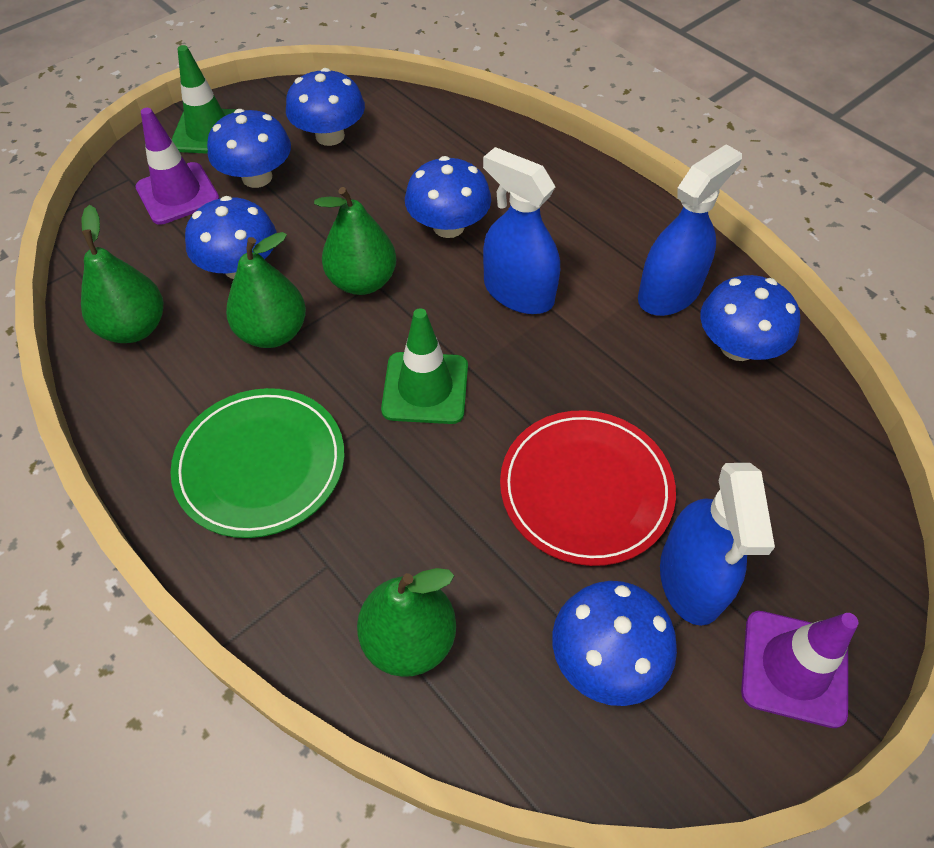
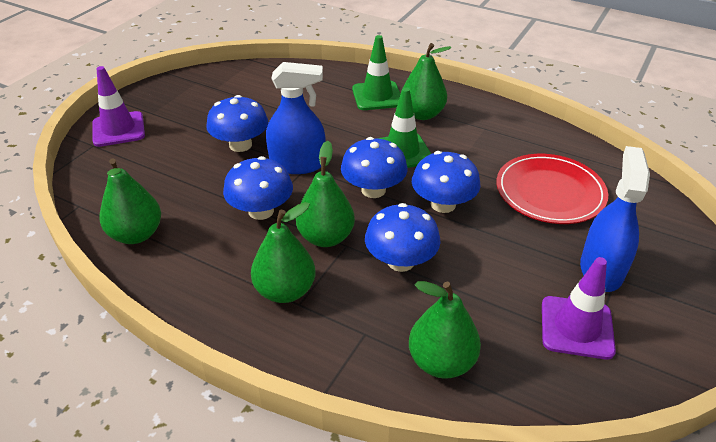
blue mushroom: [185,196,277,279] [207,109,291,188] [286,68,365,146] [405,156,491,238] [552,581,677,706] [700,275,800,361] = 6 -> [207,95,268,152] [223,156,293,220] [341,137,407,198] [365,203,440,272] [412,151,481,213] = 5
blue spray bottle: [483,147,560,314] [638,144,742,316] [660,463,775,626] = 3 -> [266,62,326,174] [580,146,650,292] = 2
green pear: [81,205,163,343] [226,232,306,348] [314,187,397,295] [357,568,456,677] = 4 -> [99,158,161,244] [251,202,315,303] [296,141,355,247] [403,43,451,120] [409,281,481,379] = 5
green plate: [170,388,345,538] = 1 -> none = 0

